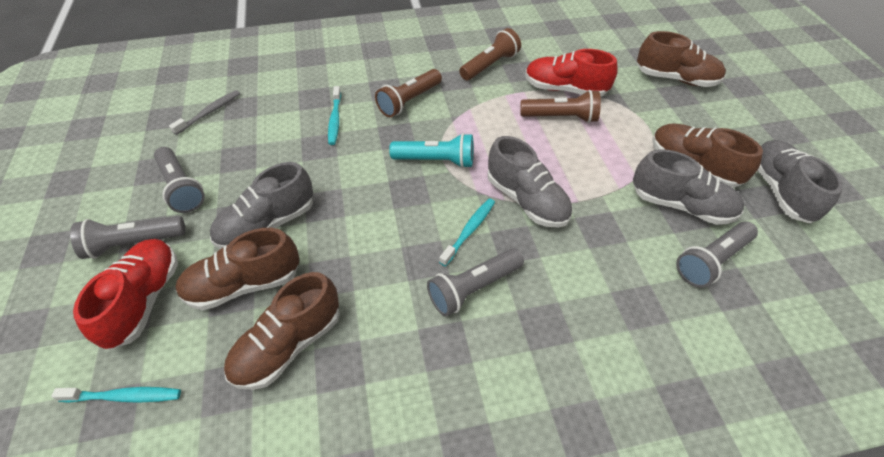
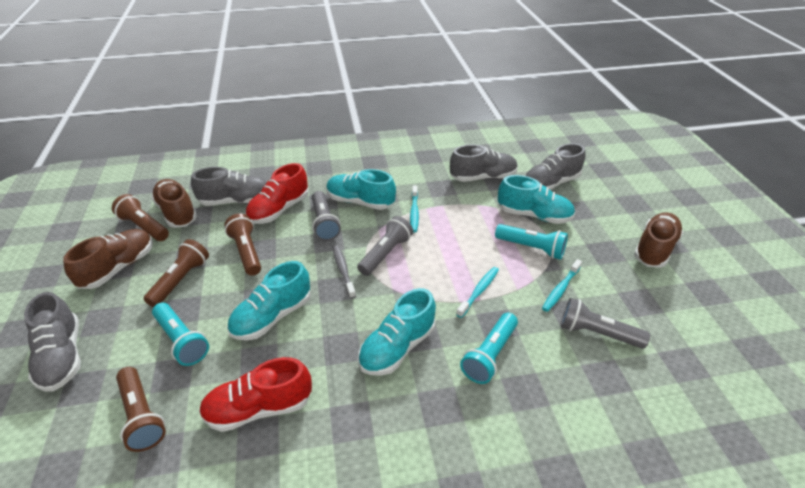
brown flashlight: [375,69,442,117] [459,28,521,80] [520,90,601,123] = 3 -> [112,194,169,241] [116,367,166,452] [144,239,209,307] [224,214,261,276] = 4
brown shoe: [175,228,299,310] [224,272,340,390] [637,31,726,87] [652,123,763,188] = 4 -> [63,229,153,289] [151,179,197,228] [634,212,683,268] = 3
grey flashlight: [70,216,185,259] [154,147,205,213] [427,248,524,317] [676,221,758,288] = 4 -> [312,191,341,241] [357,216,413,276] [560,298,650,349] = 3
turquoise flashlight: [389,133,473,168] = 1 -> [152,303,209,366] [460,312,518,384] [495,224,568,260] = 3
turquoise shoe: none = 0 -> [227,261,311,340] [326,169,396,210] [358,288,436,376] [498,175,575,224] = 4

